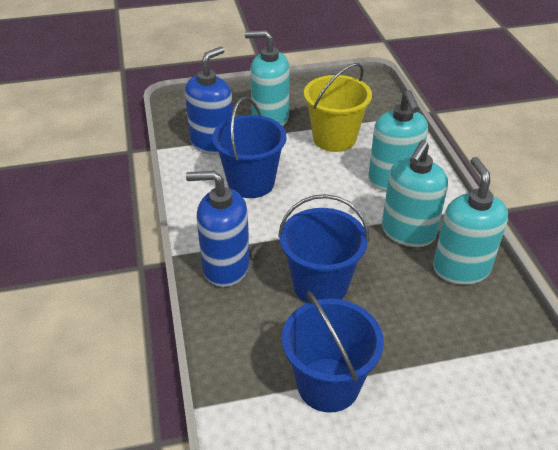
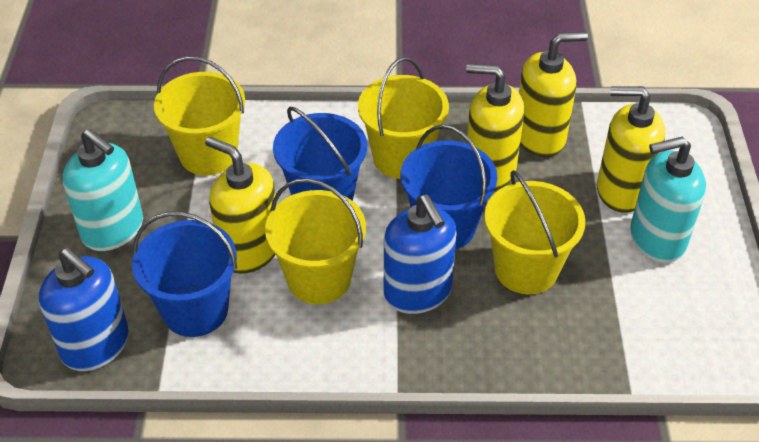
turquoise soap dispenser: [245,30,290,126] [368,90,428,191] [382,140,448,247] [433,157,508,285] = 4 -> [62,129,143,251] [630,137,706,263] = 2
yellow bucket: [304,63,372,152] = 1 -> [154,56,245,175] [265,178,366,304] [358,57,449,179] [484,170,585,294] = 4
yellow soap dispenser: none = 0 -> [205,136,277,274] [466,64,524,190] [519,32,588,157] [597,86,665,213] = 4

